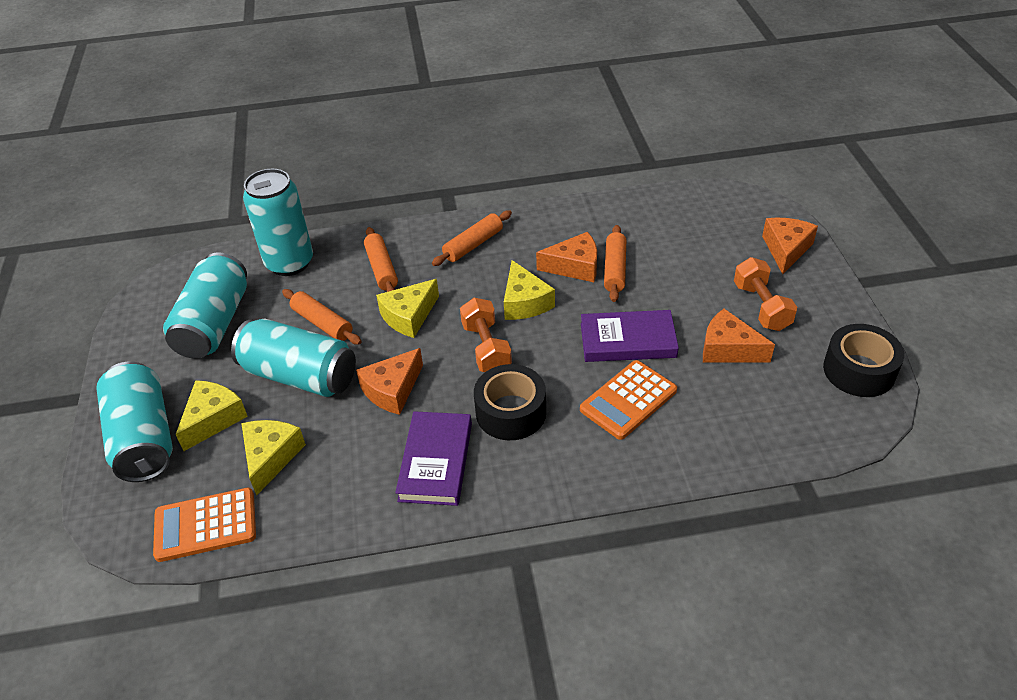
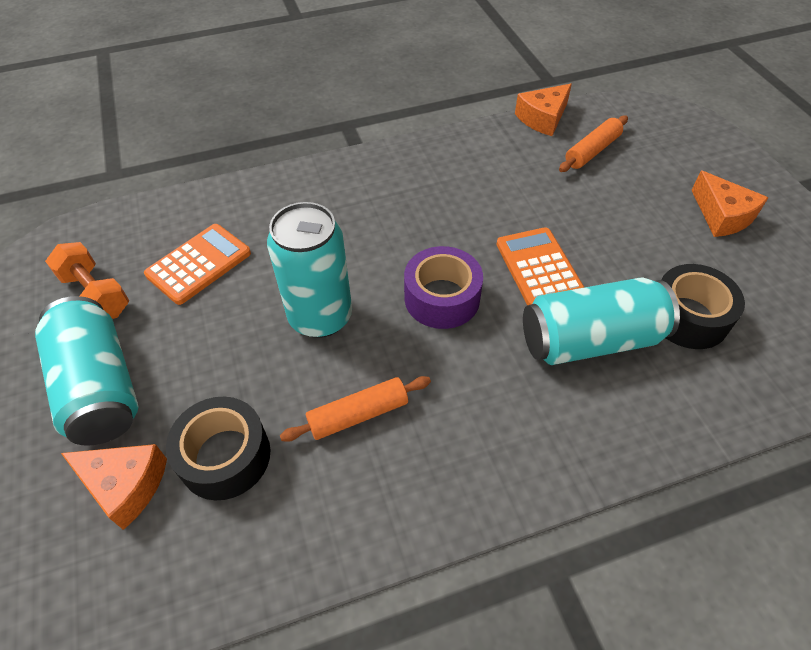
orange cheese: [356,348,423,415] [536,232,597,282] [703,309,775,363] [762,218,818,274] = 4 -> [61,444,167,530] [515,84,572,136] [691,171,769,237] = 3
orange dumbbell: [460,298,512,372] [734,257,797,331] = 2 -> [45,242,129,319] = 1
orange rolling pin: [282,289,361,345] [364,227,398,292] [432,210,512,266] [604,225,626,302] = 4 -> [280,376,431,442] [559,115,628,172] = 2
purple book: [395,411,472,506] [581,310,679,362] = 2 -> none = 0
purple tape: none = 0 -> [404,246,483,329] = 1
turquoise can: [96,362,173,482] [163,252,247,359] [231,319,356,397] [243,169,313,276] = 4 -> [35,296,139,446] [267,202,352,338] [523,277,680,365] = 3
yellow cheese: [175,380,248,451] [241,420,306,495] [376,279,439,338] [504,260,555,320] = 4 -> none = 0

